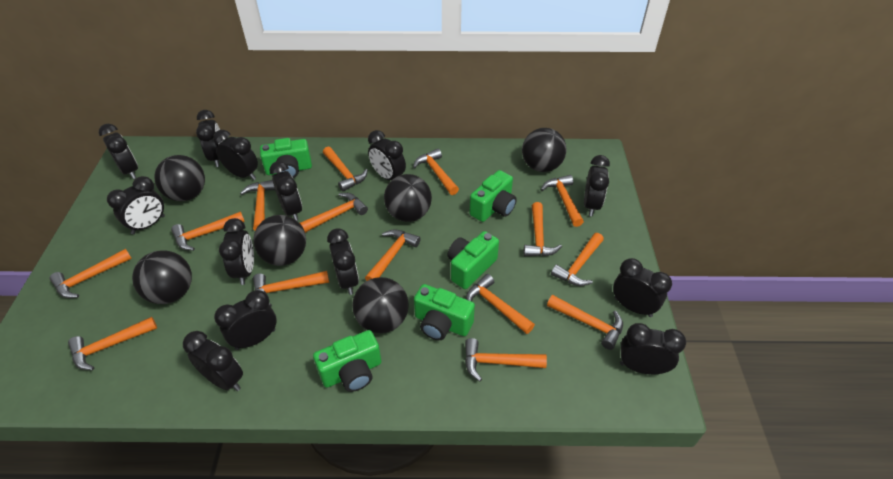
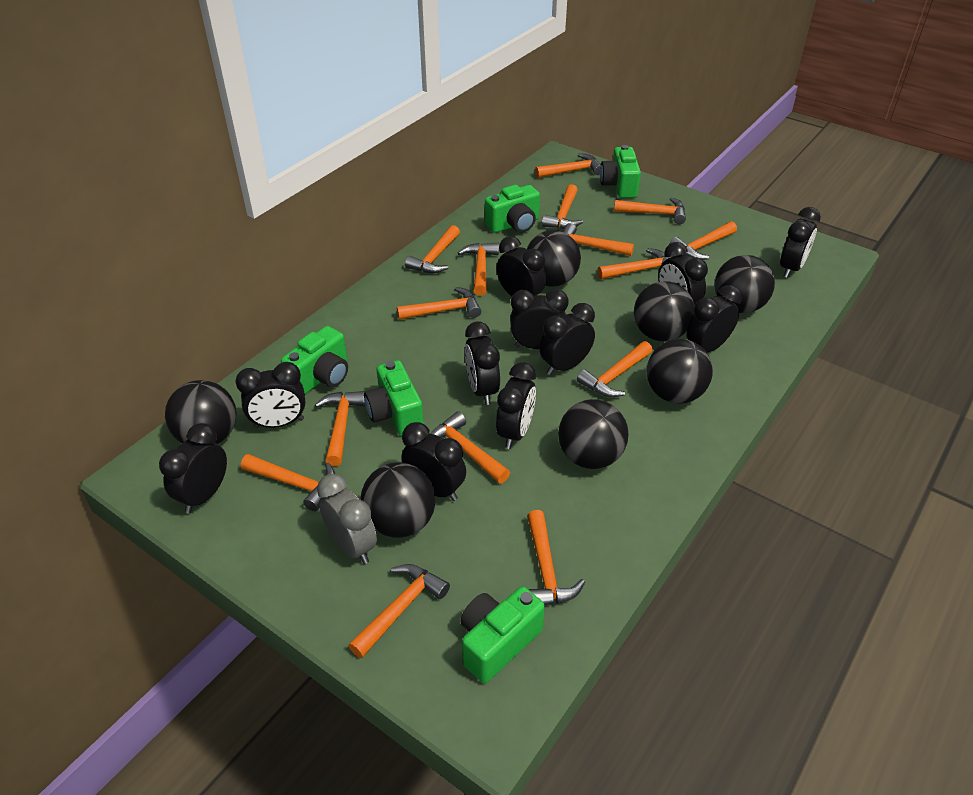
black ball: [132,250,192,304] [154,155,205,201] [253,215,306,266] [352,277,409,333] [384,174,432,222] [522,128,567,172] = 6 -> [165,380,236,444] [360,462,436,538] [527,230,581,287] [558,399,628,469] [634,281,694,341] [646,339,713,404] [714,255,775,313] = 7
black clock: [99,124,138,179] [107,176,165,234] [183,331,243,391] [196,110,221,167] [213,130,258,180] [214,290,277,350] [219,218,254,285] [269,161,302,221] [327,228,359,295] [368,130,406,180] [584,155,610,216] [613,258,672,317] [620,323,686,374] = 13 -> [159,423,227,513] [235,362,305,428] [401,422,466,501] [465,322,500,405] [496,362,536,449] [497,236,546,296] [510,289,569,349] [540,303,595,375] [659,242,708,306] [687,285,742,352] [780,207,821,278] = 11
grey clock: none = 0 -> [317,474,377,564] = 1

